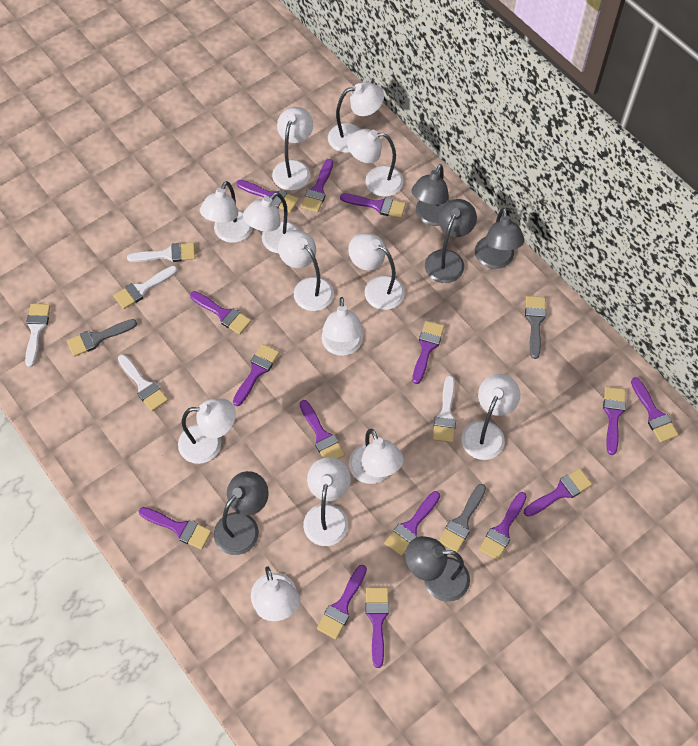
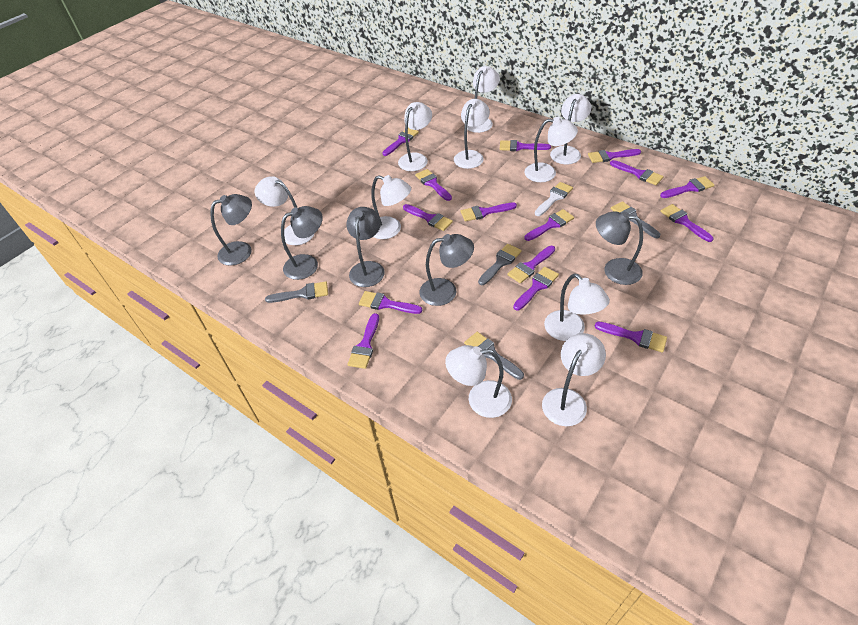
grey brush: [67,319,137,357] [439,484,486,552] [525,296,546,359] = 3 -> [265,281,328,303] [464,332,524,380] [478,244,522,285] [611,201,660,238] = 4
white brush: [25,304,50,367] [113,266,178,309] [118,354,168,411] [127,242,196,262] [433,375,456,443] = 5 -> [535,182,573,216] = 1
white lamp: [178,398,236,464] [200,181,253,243] [243,192,299,253] [251,566,300,621] [272,107,313,191] [278,230,334,311] [303,457,351,546] [322,297,363,356] [328,82,384,153] [347,129,404,197] [348,233,405,310] [349,429,404,484] [462,374,520,460] = 13 -> [255,176,314,245] [371,175,411,239] [398,102,432,171] [445,345,512,418] [454,99,490,169] [467,66,500,133] [525,117,578,182] [542,333,606,426] [544,273,610,341] [550,94,591,164] = 10

